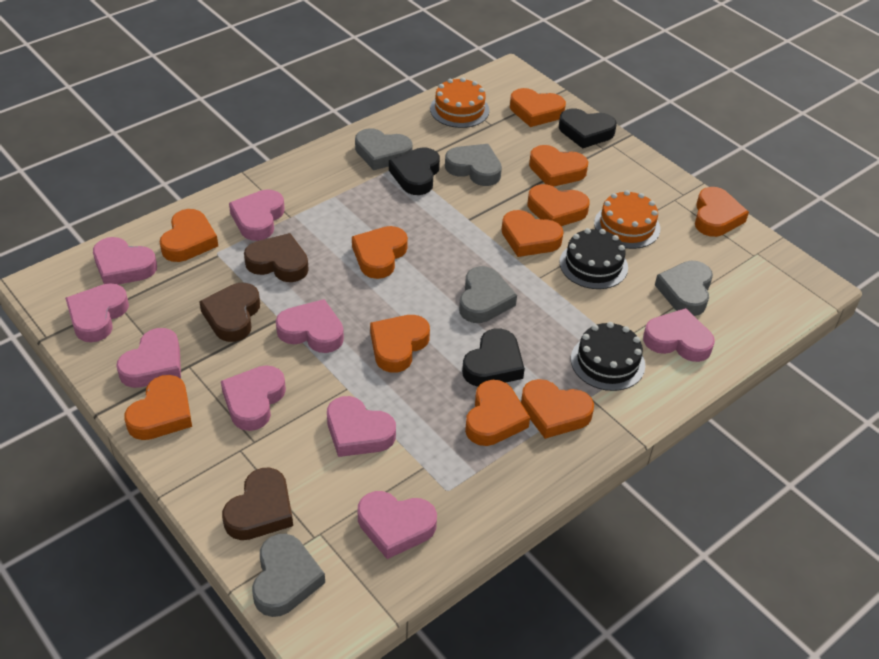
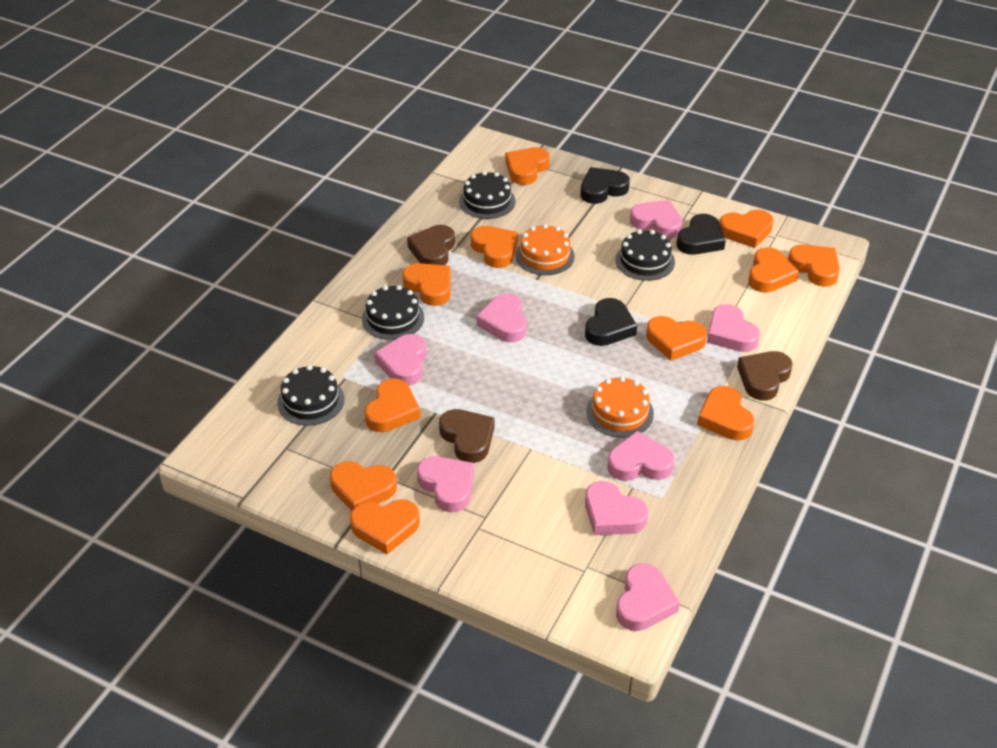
black cake: [560,228,628,289] [571,322,645,391] = 2 -> [277,365,344,426] [362,285,424,340] [459,171,516,219] [615,229,675,281] = 4
grey heart: [252,534,325,617] [355,128,413,170] [445,144,502,186] [459,266,517,323] [655,261,713,316] = 5 -> none = 0
pink heart: [65,283,129,342] [93,237,157,285] [116,328,181,388] [221,365,286,431] [229,189,285,241] [276,299,344,353] [327,396,396,457] [358,491,437,559] [643,308,715,362] = 9 -> [375,334,427,386] [417,456,474,512] [477,293,527,342] [585,481,648,535] [607,431,674,481] [616,563,680,631] [630,200,683,238] [707,304,760,352] = 8

